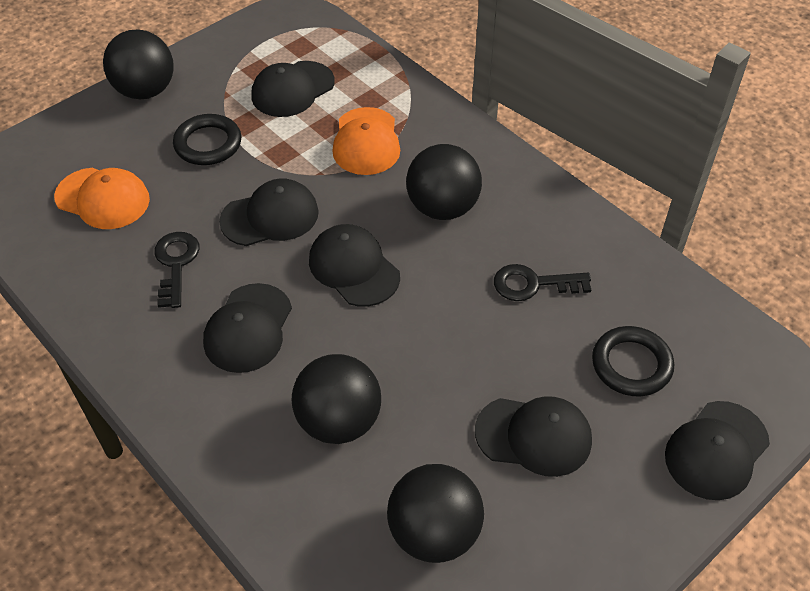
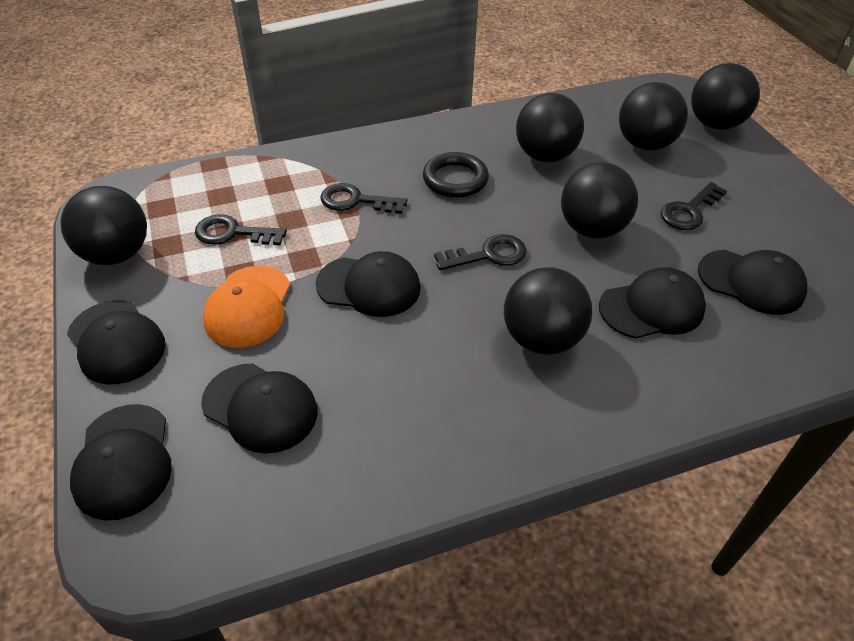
black ball: [103,29,174,99] [292,354,381,444] [387,464,484,563] [406,144,482,220] = 4 -> [60,186,147,265] [504,267,592,355] [516,93,584,162] [561,162,638,238] [619,82,688,150] [691,63,760,130] = 6
black key: [154,232,199,308] [494,264,591,301] = 2 -> [195,214,287,245] [320,183,407,214] [434,234,527,270] [660,182,727,230] = 4
black ring: [173,114,241,165] [592,326,674,396] = 2 -> [423,152,489,198] = 1
orange cap: [54,168,150,229] [332,107,400,175] = 2 -> [203,266,290,348] = 1

